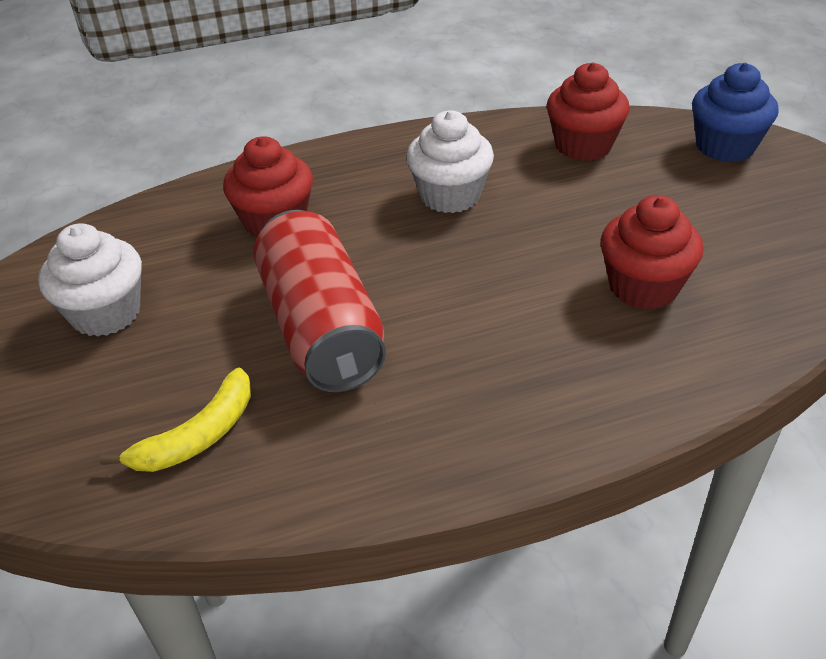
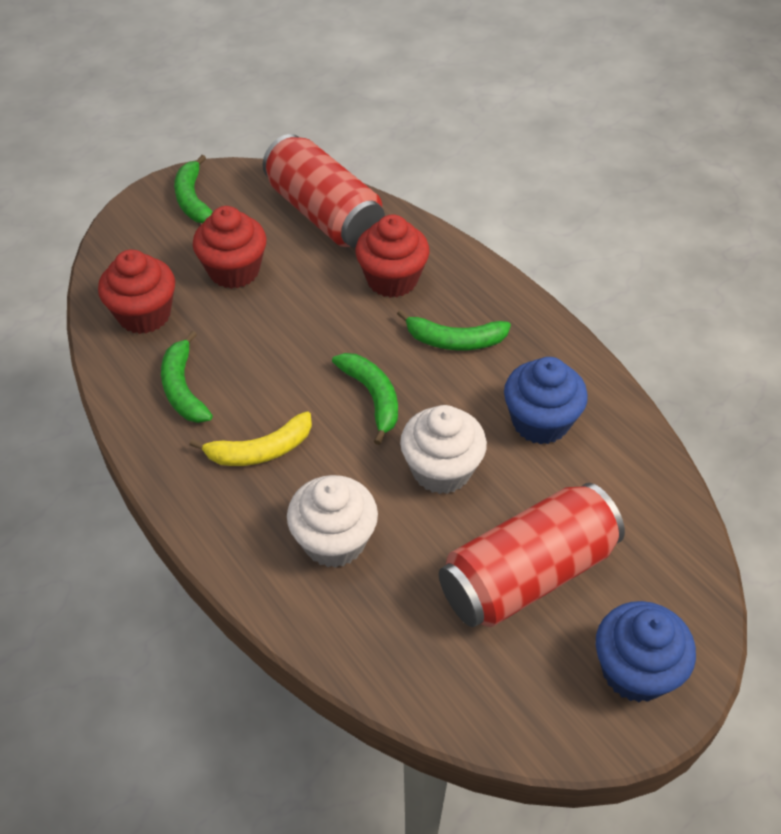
blue cupcake: [692,63,779,162] = 1 -> [504,357,588,444] [596,601,696,702] = 2
green banana: none = 0 -> [161,331,213,423] [174,155,213,223] [332,353,398,445] [397,310,511,350] = 4
red can: [253,210,386,392] = 1 -> [263,134,385,248] [439,483,625,627] = 2

